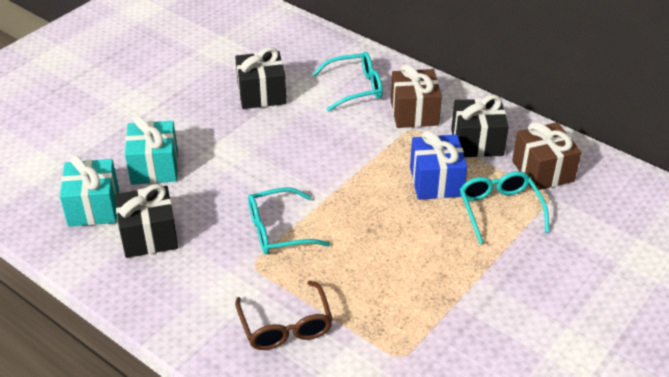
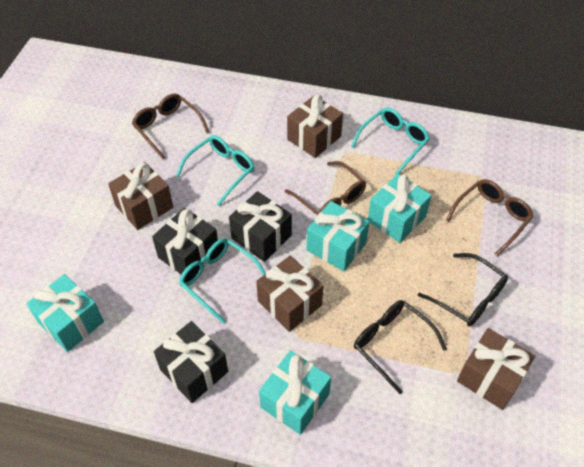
black glasses: none = 0 -> [354,300,447,394] [418,253,508,327] = 2
blue gift: [410,130,467,200] = 1 -> none = 0
brown gift: [391,64,442,128] [512,122,581,191] = 2 -> [108,162,173,230] [256,255,323,332] [287,95,343,158] [457,328,535,410] = 4
brown glasses: [235,281,333,350] = 1 -> [132,93,209,159] [285,161,366,215] [446,179,534,256] = 3
turquoise gift: [60,155,119,227] [125,117,178,185] = 2 -> [26,274,104,352] [259,351,331,435] [306,201,369,271] [368,174,432,243] = 4

